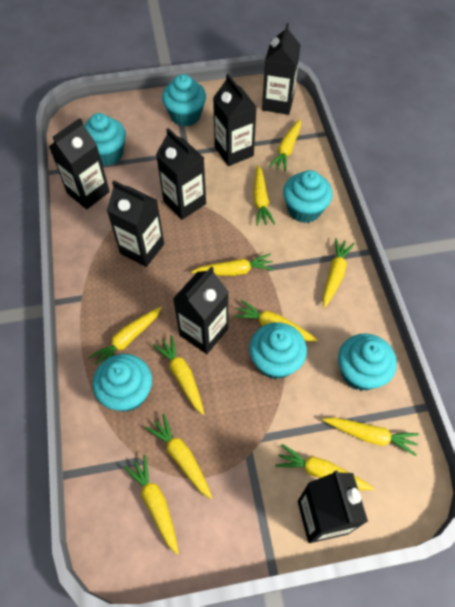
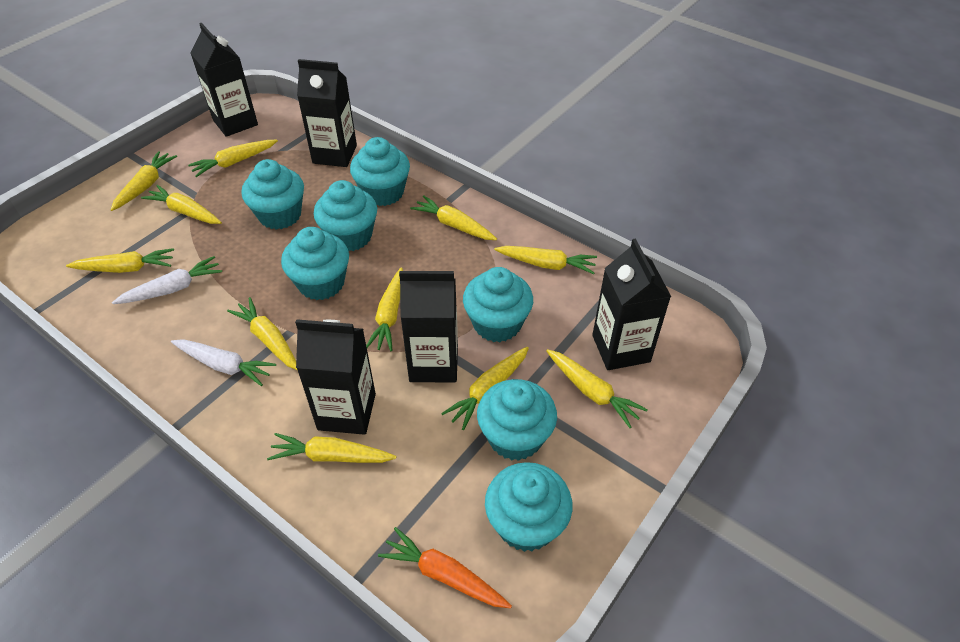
black carton: [49,118,110,209] [107,180,164,267] [156,128,206,220] [173,266,229,354] [213,74,257,166] [262,23,300,115] [298,470,368,543] = 7 -> [191,23,258,137] [295,319,376,435] [297,59,357,167] [399,271,458,382] [592,238,671,370] = 5
orange carrot: none = 0 -> [378,527,512,608] = 1
turquoise cupcake: [84,113,126,166] [93,354,152,412] [162,74,206,127] [249,322,307,379] [283,170,333,223] [338,334,397,391] = 6 -> [242,159,304,229] [281,227,349,300] [314,180,377,251] [350,137,410,206] [463,267,533,342] [477,379,557,461] [485,462,573,552] = 7
white carrot: none = 0 -> [112,256,222,304] [171,339,276,386] = 2

